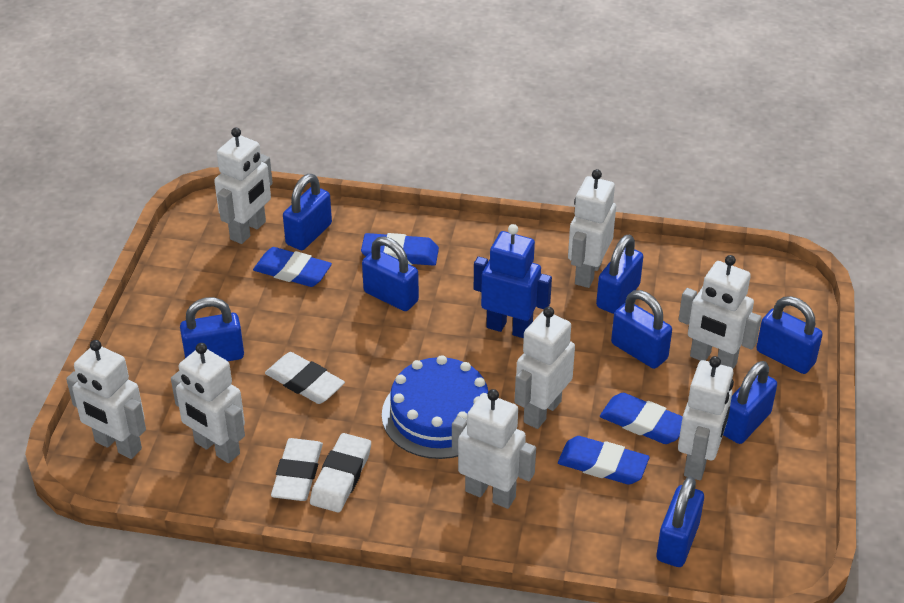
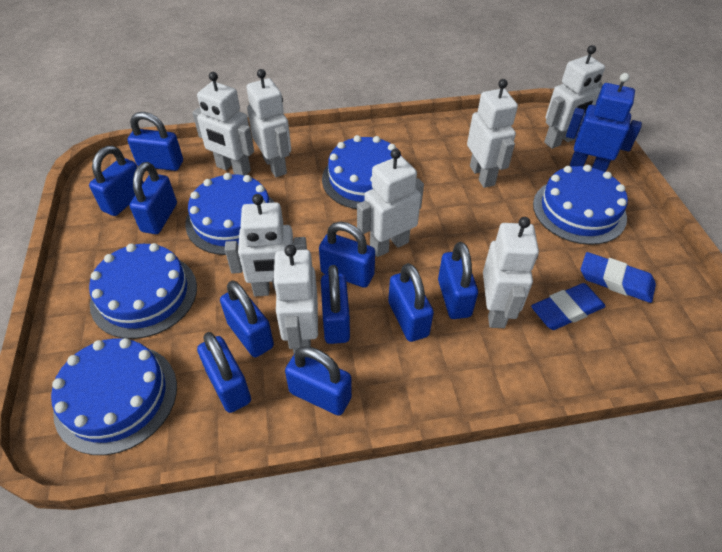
blue cake: [382,355,489,459] = 1 -> [51,338,177,455] [89,243,197,339] [185,173,275,255] [322,135,397,209] [533,165,628,245] = 5
blue eraser: [253,247,332,287] [361,233,439,266] [558,436,650,485] [600,393,683,444] = 4 -> [531,283,606,330] [581,252,656,303] = 2
blue padlock: [180,297,244,361] [283,174,332,250] [362,236,419,311] [596,234,643,314] [611,290,672,369] [657,476,704,567] [723,361,777,444] [756,296,823,374] = 8 -> [89,146,144,216] [127,112,183,171] [130,162,177,234] [197,332,251,413] [220,281,274,357] [285,346,352,416] [319,222,375,288] [321,265,350,344] [388,263,434,342] [438,242,478,319] = 10
white eraser: [265,352,345,404] [271,438,323,501] [310,433,371,513] = 3 -> none = 0

